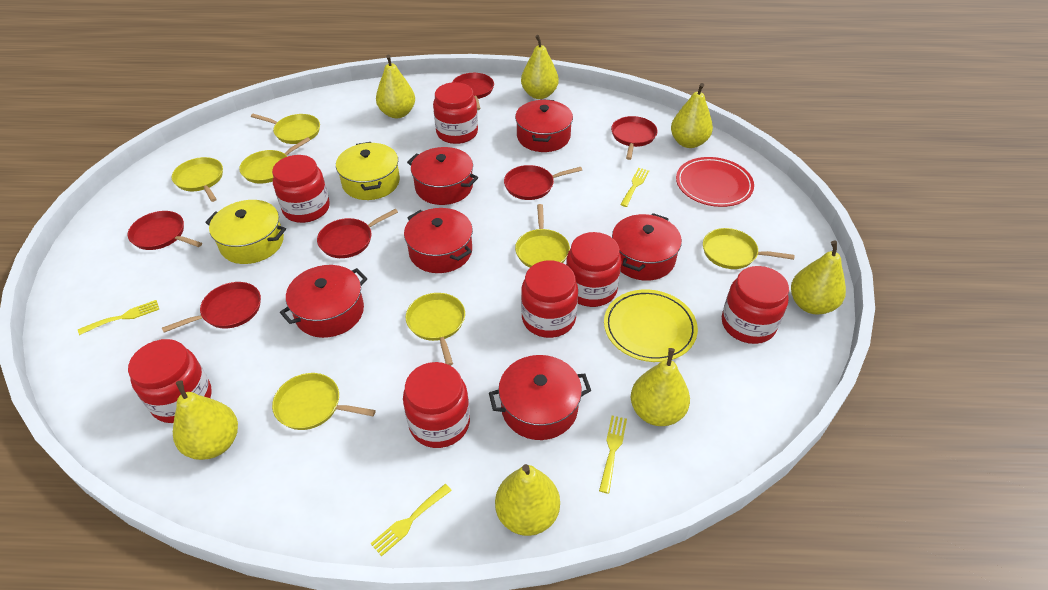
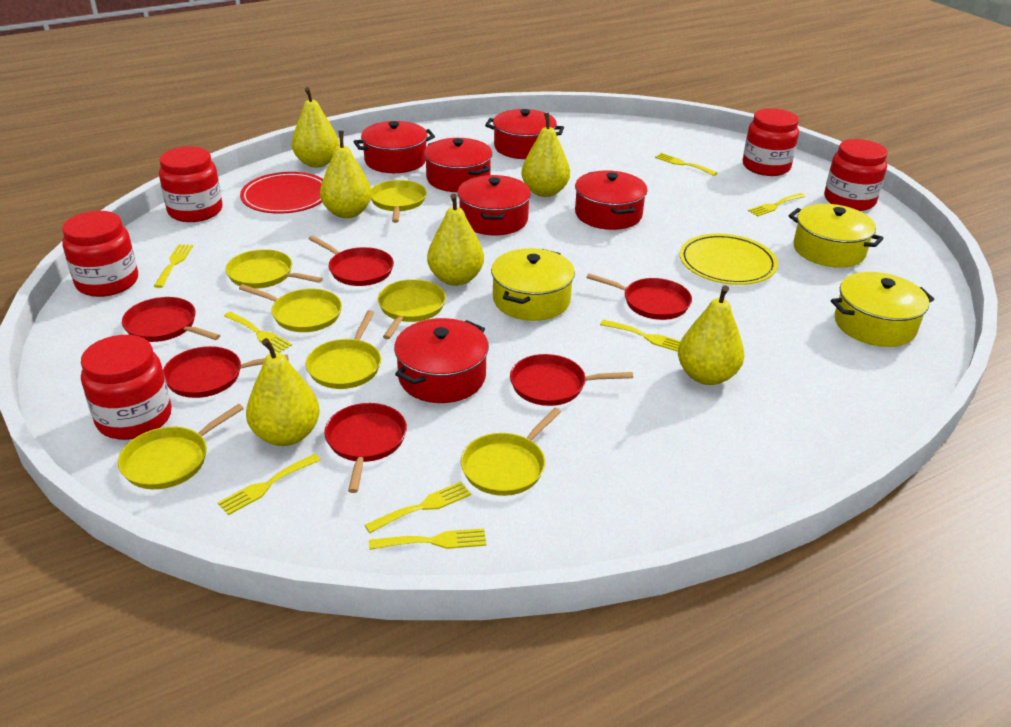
red jar: [128,339,212,423] [272,155,330,223] [403,362,470,448] [433,82,478,144] [521,261,578,338] [566,232,622,307] [722,266,789,344] = 7 -> [62,211,138,297] [81,335,172,440] [159,146,222,222] [743,108,799,176] [824,139,888,211] = 5
yellow fork: [78,300,159,335] [371,484,452,556] [599,416,627,494] [620,168,649,207] = 4 -> [154,244,193,288] [218,454,321,515] [224,312,292,353] [365,482,471,533] [369,528,486,550] [600,319,680,352] [655,153,717,176] [748,193,806,216] = 8
yellow pear: [173,380,238,460] [376,55,415,118] [495,464,560,536] [521,35,559,99] [631,348,690,426] [671,83,713,148] [791,241,846,314] = 7 -> [246,338,320,446] [292,87,339,167] [320,131,372,218] [427,194,484,286] [521,113,570,197] [678,285,744,385] = 6
yellow pot: [205,200,286,264] [336,142,400,200] = 2 -> [491,248,575,321] [789,204,884,268] [831,272,934,347] = 3

